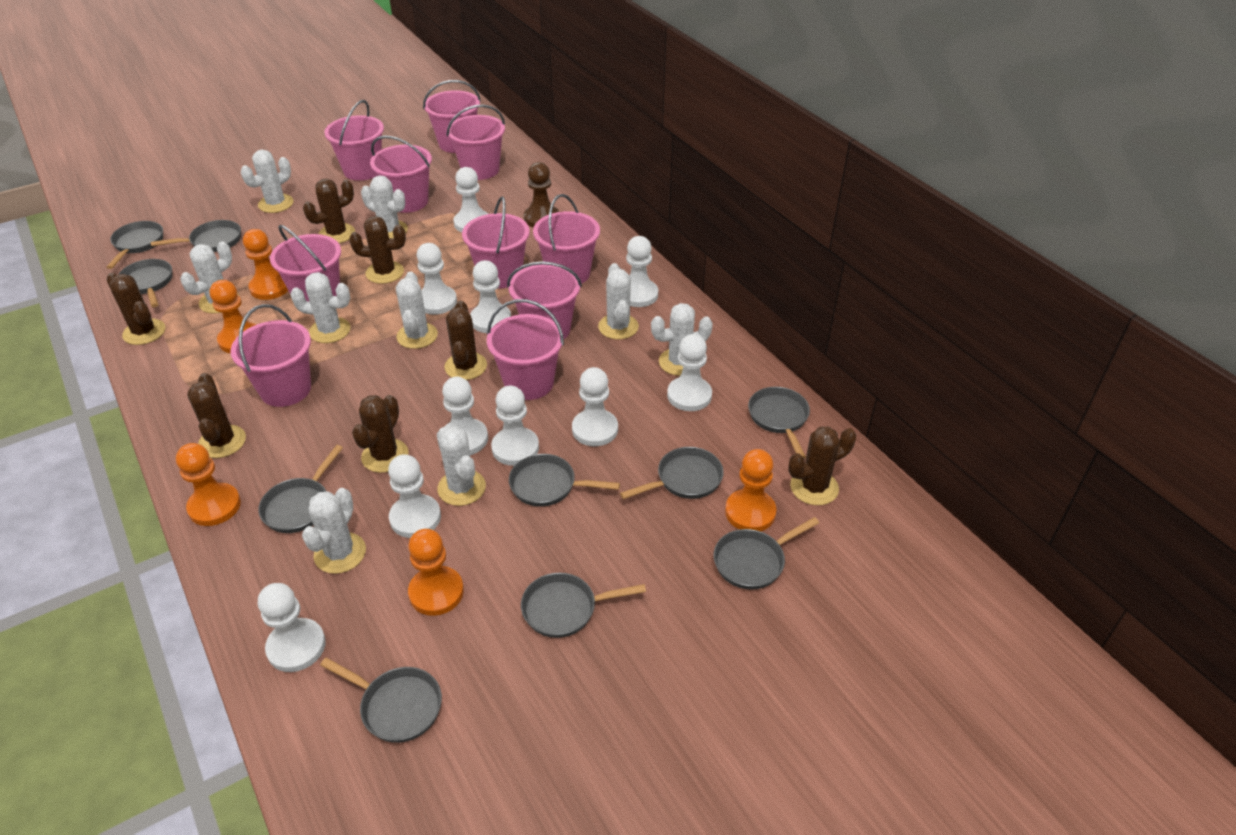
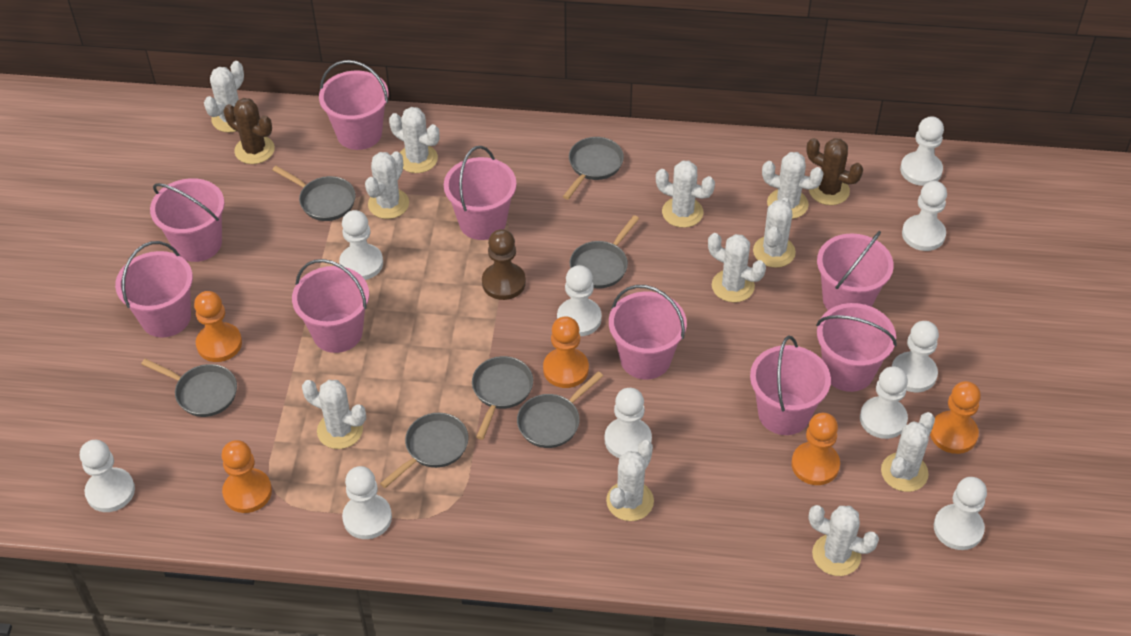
brown cactus: [107,273,165,345] [187,373,246,458] [303,179,355,243] [349,216,406,284] [352,395,409,473] [444,301,487,380] [788,426,856,505] = 7 -> [224,98,275,164] [806,138,863,205] = 2
grey pan: [107,221,163,269] [118,259,172,307] [151,220,241,252] [258,445,343,533] [320,658,442,743] [509,454,620,507] [521,573,646,638] [620,447,724,499] [714,517,819,590] [748,387,810,459] = 10 -> [141,359,237,417] [272,166,356,221] [380,413,469,488] [472,356,533,440] [517,371,603,448] [563,137,624,200] [570,215,639,288] = 7
pink bucket: [230,304,311,407] [270,225,341,302] [325,100,384,181] [370,136,432,213] [423,80,481,153] [447,104,505,180] [462,196,530,289] [487,299,564,400] [507,262,582,339] [533,194,600,284] = 10 -> [115,241,193,337] [150,178,225,262] [292,259,369,353] [319,60,389,150] [444,146,517,240] [609,285,687,379] [750,336,831,435] [816,303,897,392] [817,231,894,310] = 9
white cactus: [181,242,239,313] [241,150,293,213] [290,272,351,343] [302,488,366,574] [361,176,408,238] [396,272,438,349] [437,427,486,506] [598,263,639,339] [651,303,713,376] = 9 -> [204,61,244,132] [302,380,366,449] [365,151,409,219] [389,107,439,173] [606,440,654,521] [656,161,715,228] [708,233,766,302] [753,198,796,268] [762,152,824,219] [809,505,879,576] [881,412,935,492] = 11

